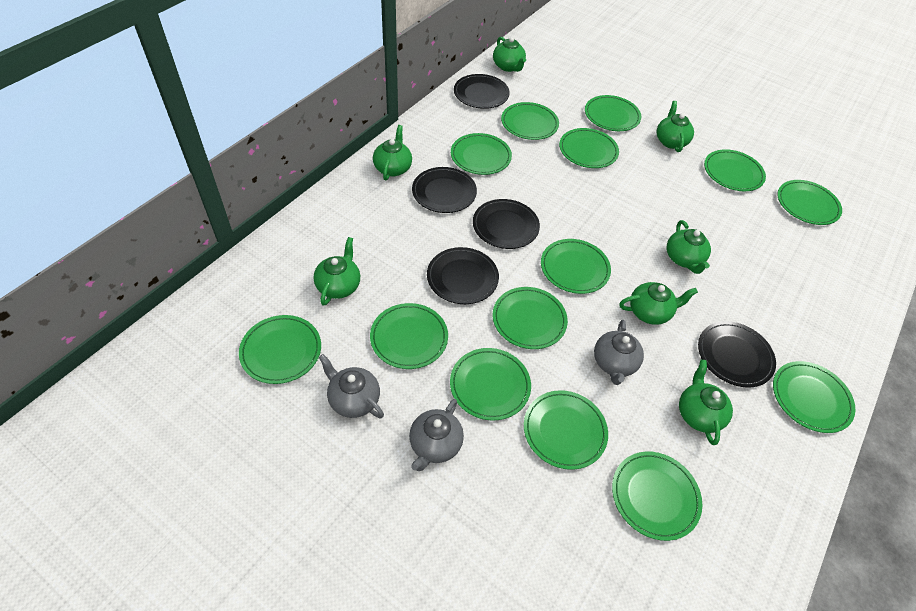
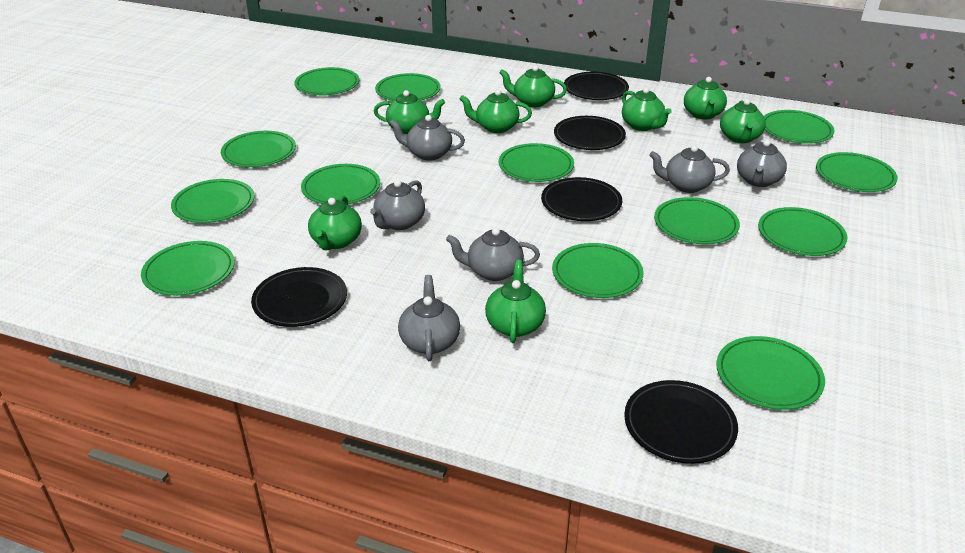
green plate: [239,315,321,384] [370,303,448,369] [450,348,531,421] [451,133,512,175] [493,287,568,349] [501,102,559,140] [524,390,608,470] [541,239,611,294] [559,128,619,168] [585,95,641,131] [612,451,702,541] [704,149,766,191] [773,361,855,433] [777,180,842,225] = 14 -> [141,241,235,296] [171,179,255,223] [221,131,296,167] [294,67,359,95] [301,164,380,204] [375,73,441,101] [499,143,574,182] [552,243,644,298] [654,197,740,245] [716,336,825,410] [758,207,847,256] [764,110,834,144] [816,152,898,192] = 13
green teapot: [313,237,360,306] [373,125,412,181] [493,37,526,72] [619,282,698,325] [657,101,694,152] [667,220,711,274] [679,360,733,445] = 7 -> [308,195,362,250] [374,90,445,134] [460,90,532,133] [485,260,546,343] [499,65,567,107] [622,87,672,131] [684,77,727,119] [720,99,766,143] = 8
grey teapot: [319,354,384,418] [409,399,464,471] [594,320,644,385] = 3 -> [370,180,425,230] [389,115,465,161] [398,275,460,361] [446,228,540,281] [649,145,730,193] [737,140,787,187] = 6

